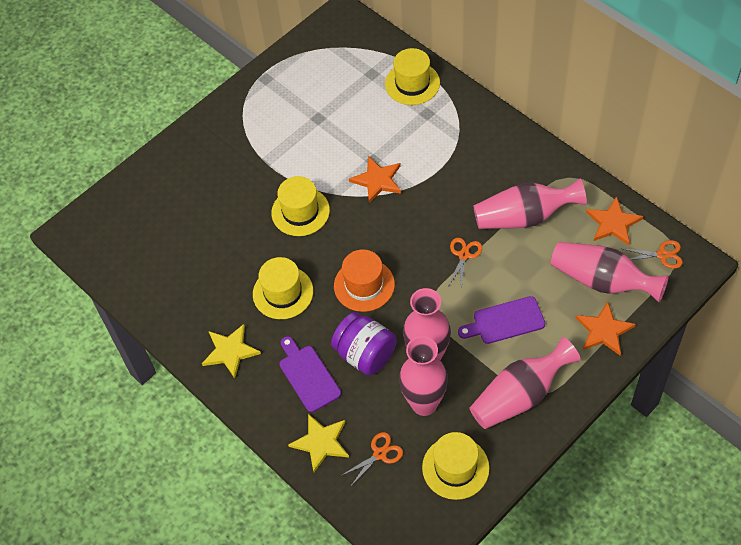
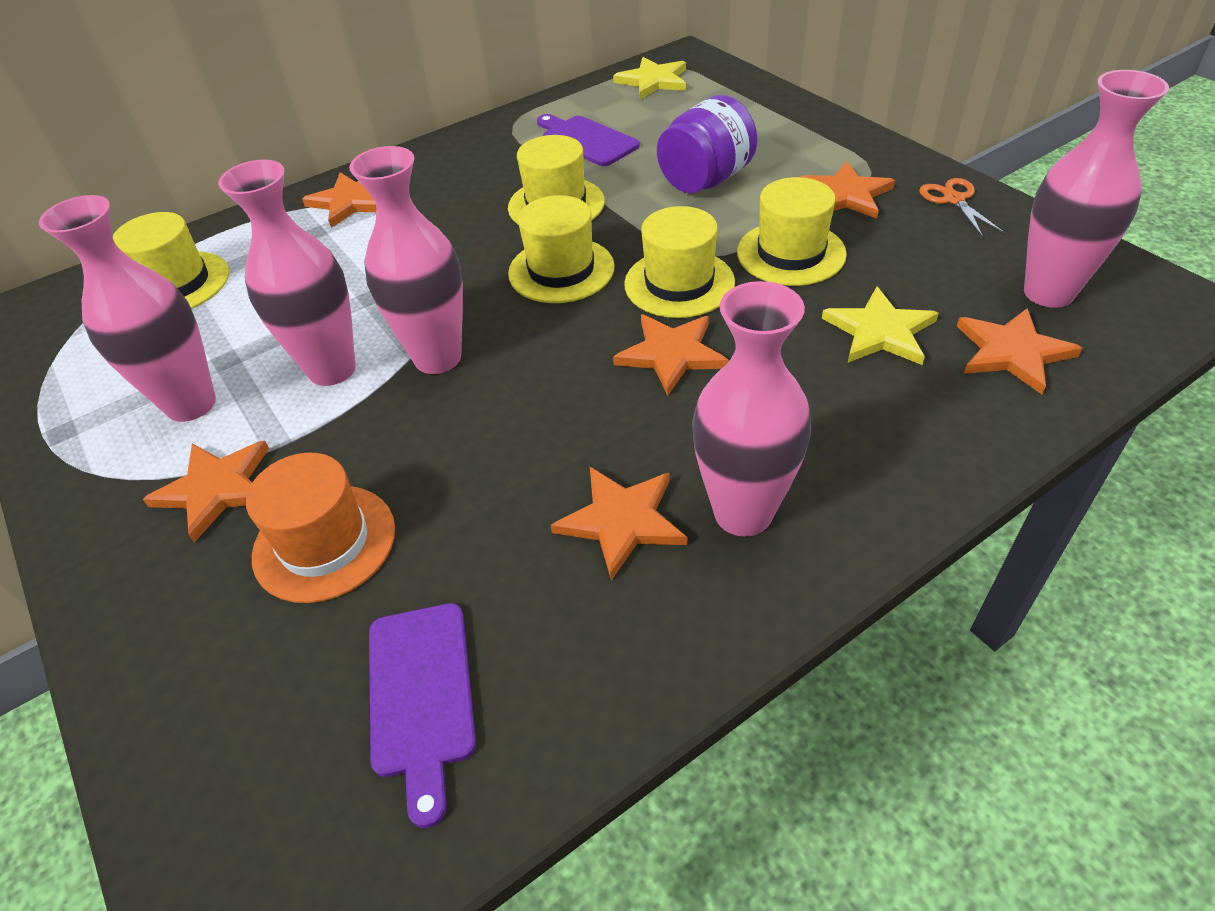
orange scissors: [341,432,403,487] [448,238,482,290] [623,240,683,269] = 3 -> [919,178,1004,237] = 1
orange star: [349,156,401,203] [575,302,636,355] [586,196,643,245] = 3 -> [143,441,269,543] [302,172,376,228] [550,467,687,580] [613,314,729,396] [801,161,895,219] [957,308,1083,394] = 6
yellow hat: [253,257,313,319] [271,176,330,236] [385,48,440,105] [422,432,489,500] = 4 -> [113,212,229,309] [508,135,605,225] [508,195,615,303] [624,206,735,318] [737,177,847,286] = 5

